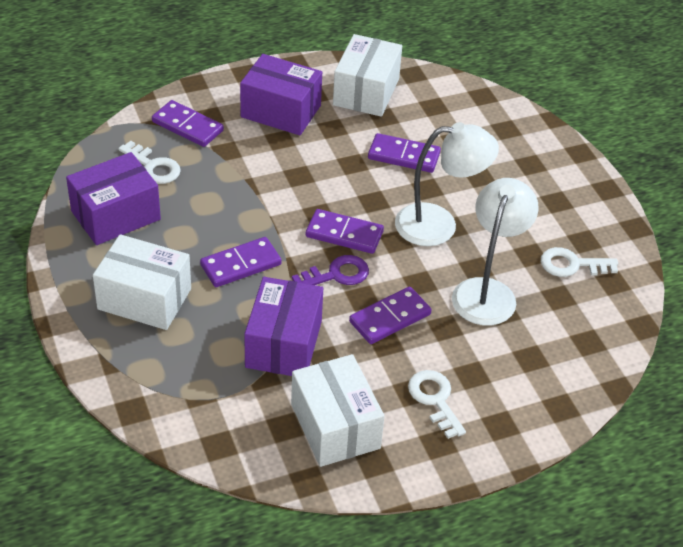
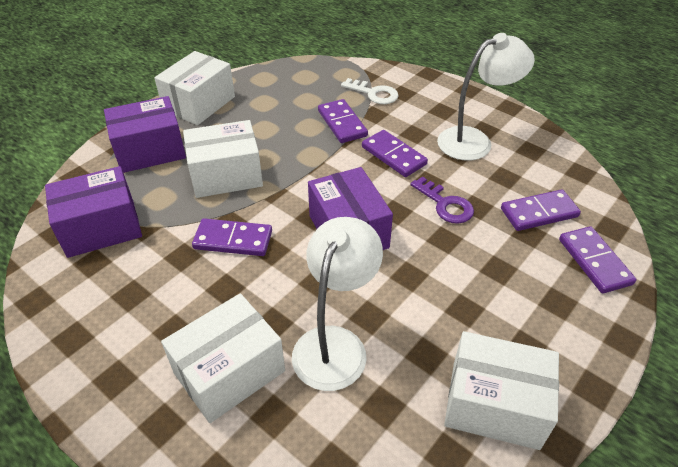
white box: [93,234,191,330] [291,354,384,467] [333,34,402,117] = 3 -> [154,51,235,125] [161,293,285,423] [183,120,263,198] [444,331,559,450] = 4
white key: [118,141,181,184] [408,370,466,439] [541,247,618,277] = 3 -> [341,78,399,104] = 1

